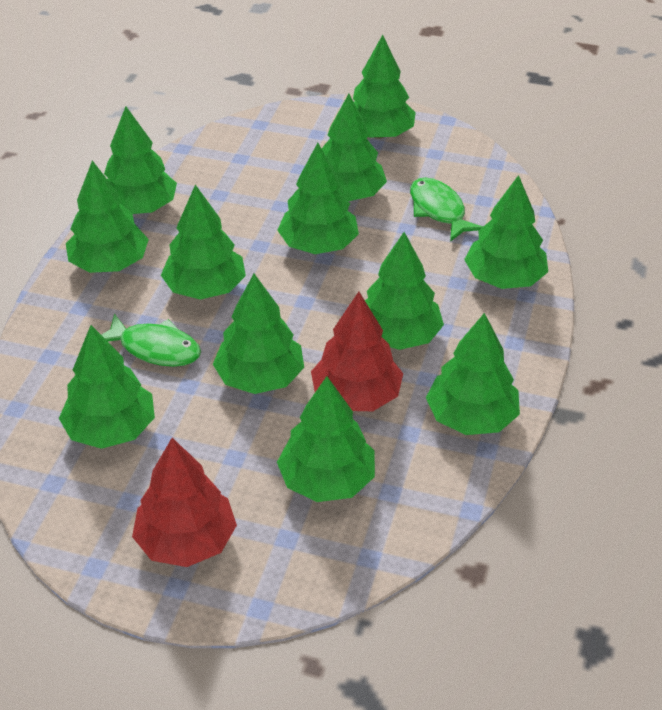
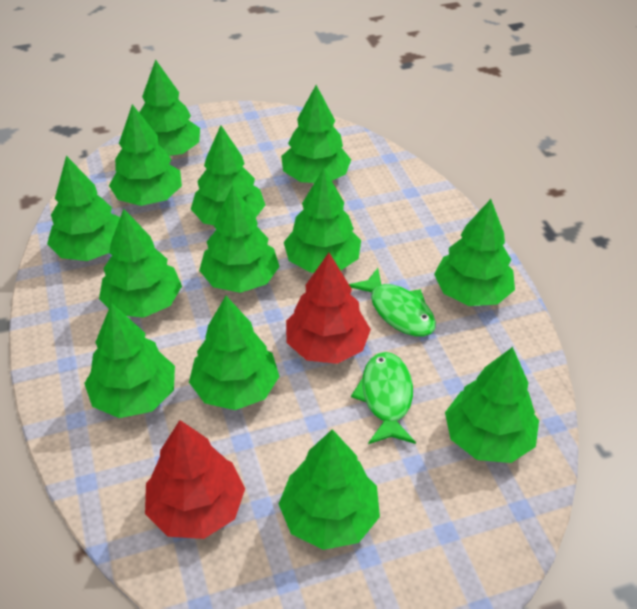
green tree: [59,325,155,449] [66,161,149,273] [104,106,177,214] [161,184,246,300] [213,274,304,394] [277,143,359,254] [277,376,375,502] [321,94,387,201] [353,35,416,139] [365,232,444,350] [426,313,520,435] [464,175,548,289] = 12 -> [47,156,120,261] [84,303,175,418] [99,209,182,318] [109,104,182,206] [139,59,200,156] [189,296,279,410] [191,126,265,225] [199,185,280,293] [279,429,380,550] [281,85,351,183] [284,168,361,273] [434,199,515,306] [445,347,539,463] = 13

